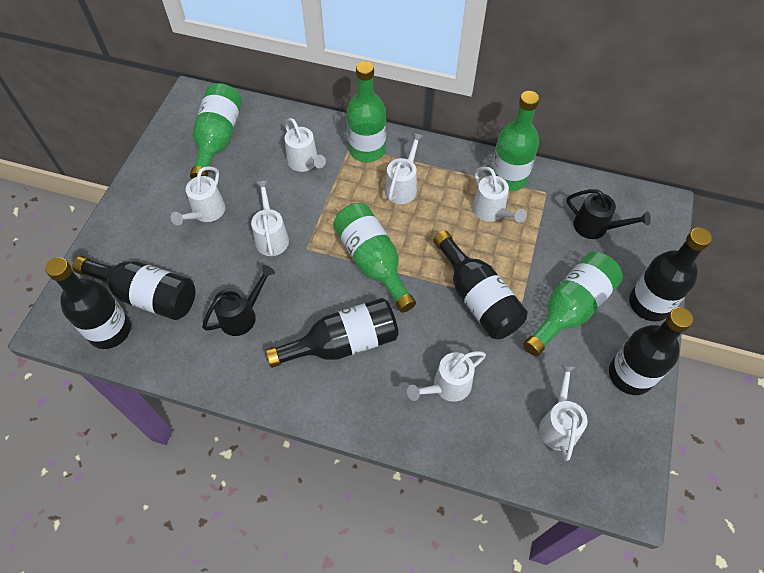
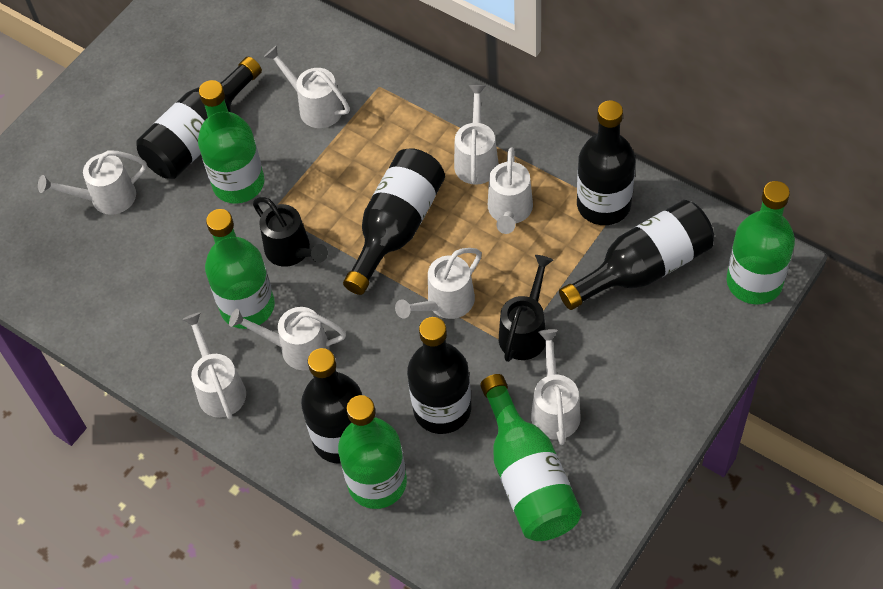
white watering can: [171,166,225,225] [251,180,289,257] [285,118,326,172] [385,132,424,204] [407,351,486,402] [472,167,527,223] [539,362,588,461] = 7 -> [38,150,147,215] [182,312,246,419] [229,307,346,370] [264,45,350,128] [395,248,482,319] [454,85,499,185] [488,147,533,234] [531,329,581,445] = 8

